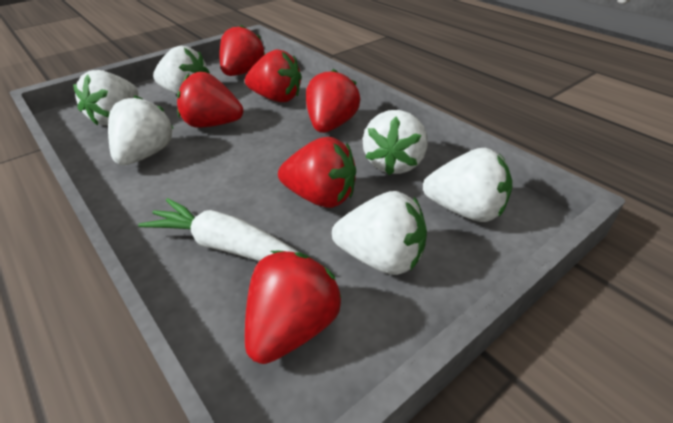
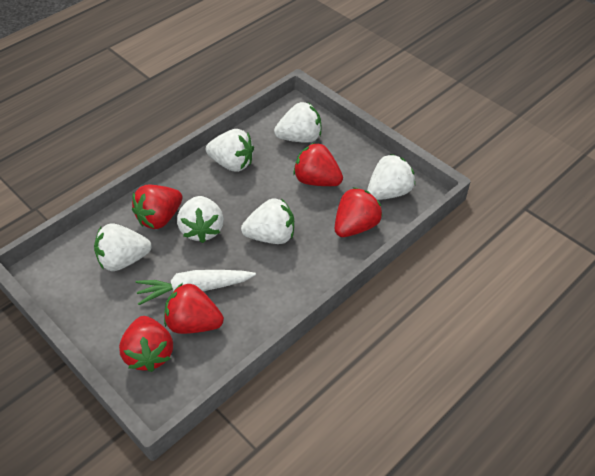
red strawberry: [177,72,243,128] [219,25,265,76] [245,49,302,102] [245,251,342,364] [278,137,356,208] [306,69,360,133] = 6 -> [119,316,173,372] [132,184,183,229] [164,283,224,334] [293,143,343,186] [335,187,382,237] = 5

